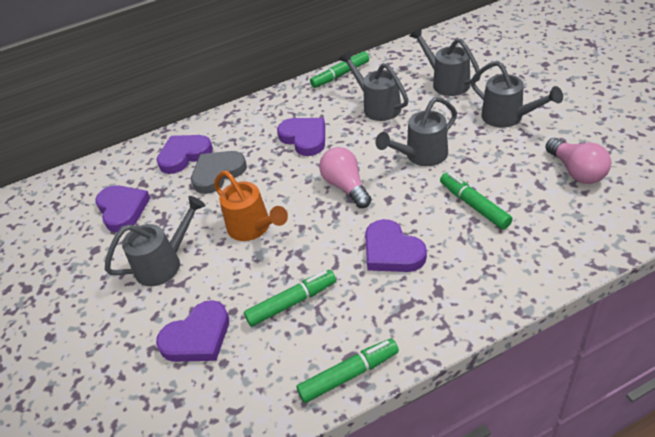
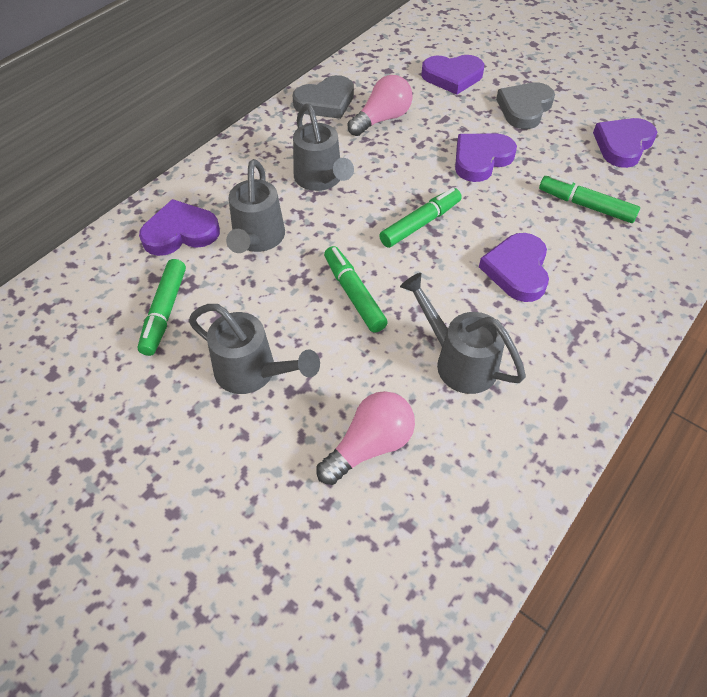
grey heart: [191,151,247,194] = 1 -> [293,75,354,119] [496,82,555,129] = 2
grey watering can: [105,196,206,286] [338,50,409,121] [376,97,457,166] [409,27,481,96] [471,61,563,128] = 5 -> [189,304,320,394] [226,159,285,253] [293,103,354,191] [400,273,526,394] = 4
orange watering can: [214,171,288,241] = 1 -> none = 0

